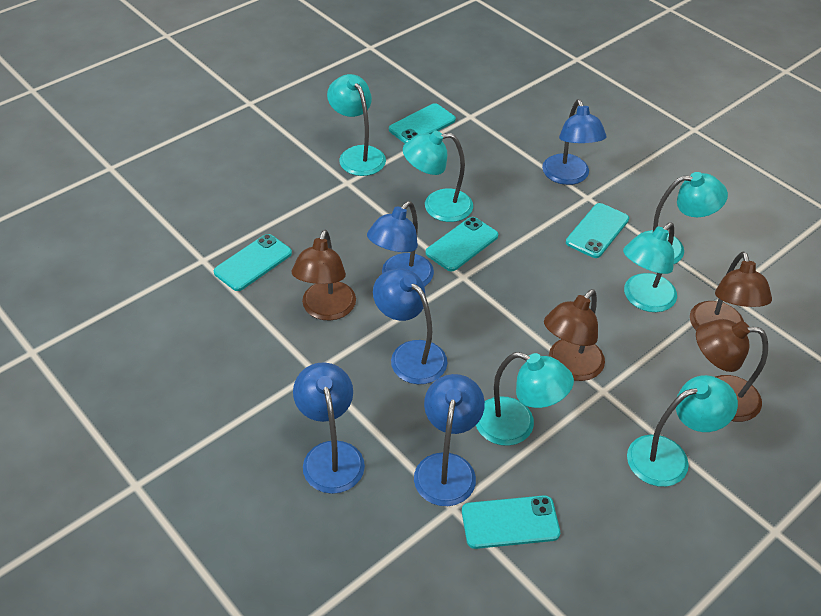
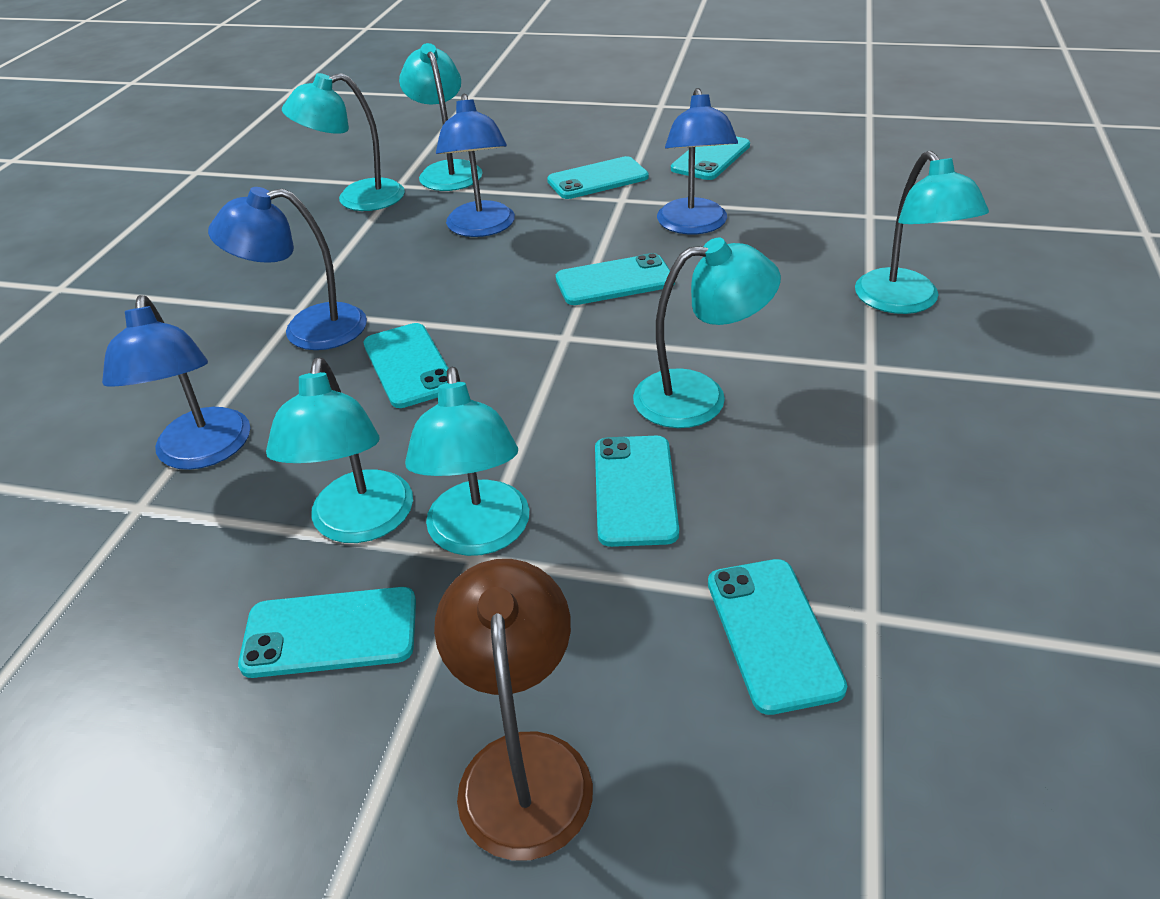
blue lamp: [293,362,365,494] [367,201,434,287] [373,269,447,384] [414,374,485,506] [542,99,606,185] = 5 -> [102,295,250,470] [208,187,367,350] [436,94,515,237] [657,88,738,234] = 4
brown lamp: [291,230,356,321] [544,289,605,381] [690,251,772,331] [696,319,768,422] = 4 -> [434,559,593,860] = 1
turquoise phone: [213,234,292,291] [389,103,456,143] [426,217,498,271] [462,495,560,549] [566,203,629,258] = 5 -> [238,587,416,678] [363,323,448,408] [547,156,649,199] [556,253,675,305] [595,436,679,547] [671,137,750,180] [708,559,847,715] = 7

